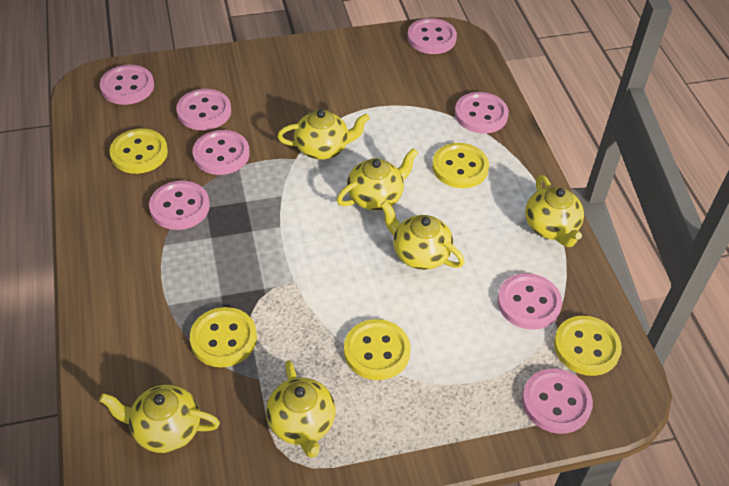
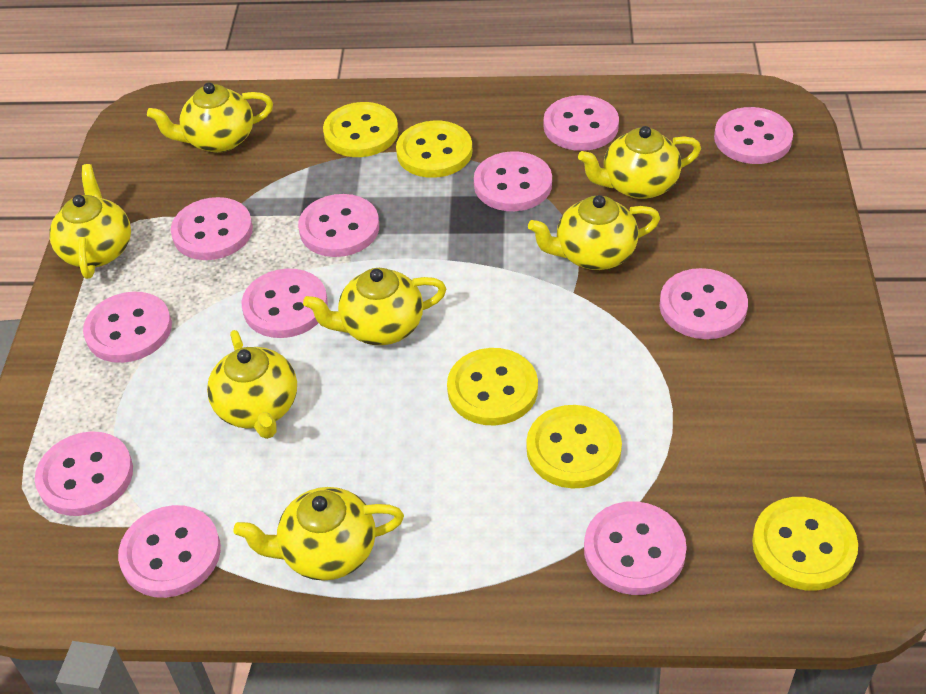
pink button: [100,65,154,105] [149,181,210,230] [176,89,231,130] [193,130,250,175] [407,18,457,54] [455,92,509,133] [497,273,562,330] [522,369,593,434] = 8 -> [35,431,133,516] [83,292,172,363] [118,505,221,598] [171,197,253,260] [242,269,328,338] [298,194,379,257] [474,151,552,211] [544,95,619,151] [584,501,687,595] [659,268,748,339] [714,107,793,164] = 11
yellow teapot: [99,385,220,453] [266,360,336,458] [277,110,370,160] [337,148,418,210] [380,201,465,270] [525,175,584,247] = 6 -> [49,164,131,279] [147,83,273,153] [207,330,297,439] [233,487,404,581] [303,268,446,345] [528,195,660,270] [578,126,701,199] = 7

